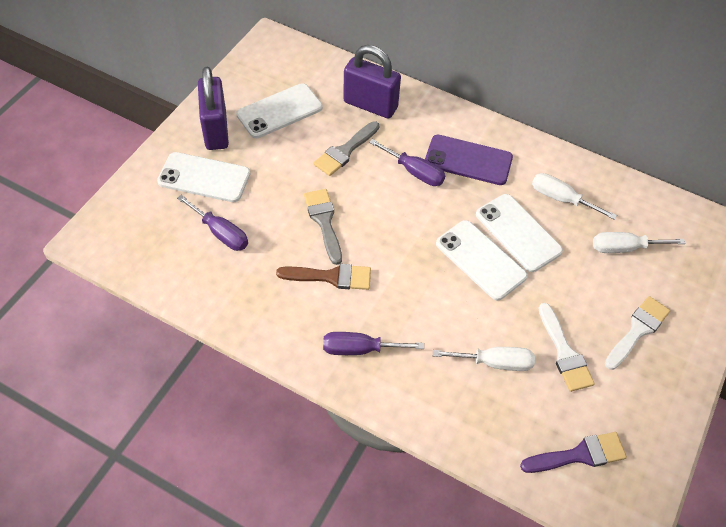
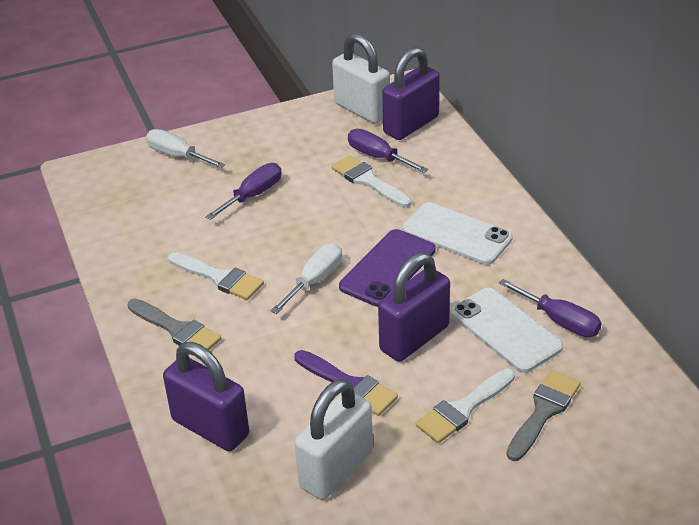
brown brush: [276,264,371,290] = 1 -> none = 0
purple padlock: [198,67,229,150] [343,45,401,119] = 2 -> [163,342,249,451] [378,253,450,362] [382,47,440,140] = 3
white brush: [538,303,595,392] [605,296,670,370] = 2 -> [168,252,264,300] [332,155,411,207] [416,368,515,443] = 3
white padlock: none = 0 -> [295,379,373,500] [332,33,390,124] = 2
white phone: [157,152,250,202] [236,83,323,138] [436,220,527,300] [476,194,563,272] = 4 -> [402,202,513,265] [450,287,563,373] = 2
white screwdriver: [433,347,535,371] [532,173,617,220] [593,232,686,253] = 3 -> [146,129,225,168] [271,243,342,314] = 2

